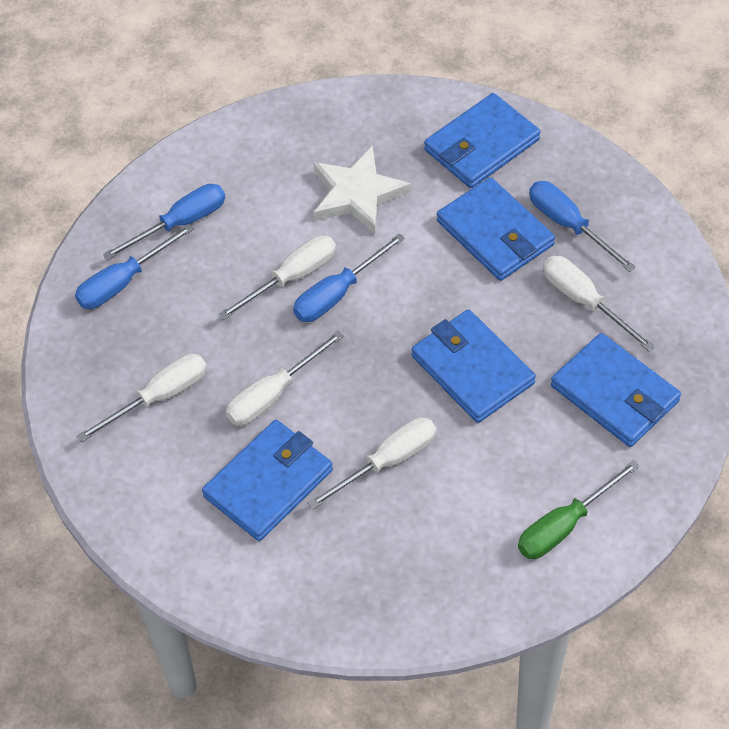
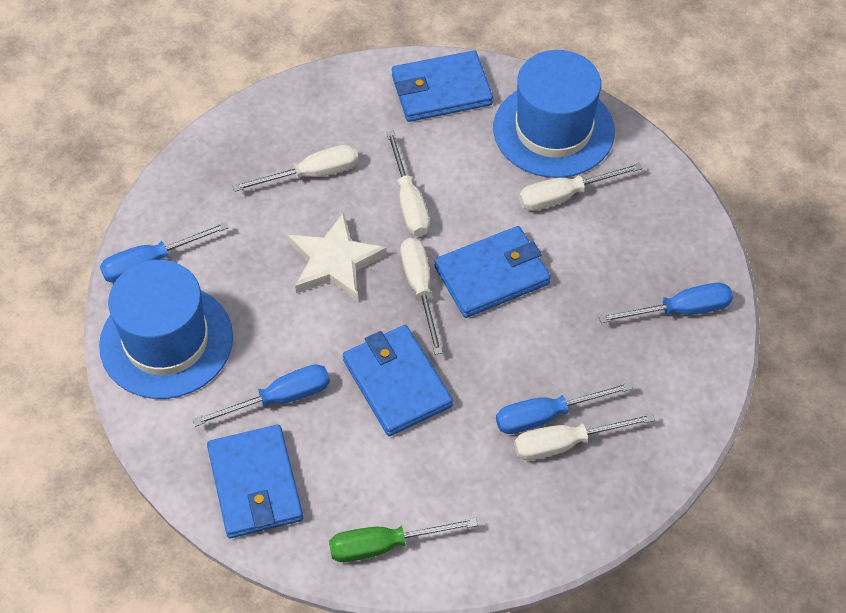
blue hat: none = 0 -> [99,260,233,399] [493,50,615,178] = 2
blue wallet: [202,420,333,541] [411,309,536,423] [424,93,540,188] [437,177,555,281] [551,333,681,447] = 5 -> [207,425,303,538] [343,325,453,436] [392,50,493,122] [435,226,551,318] = 4

